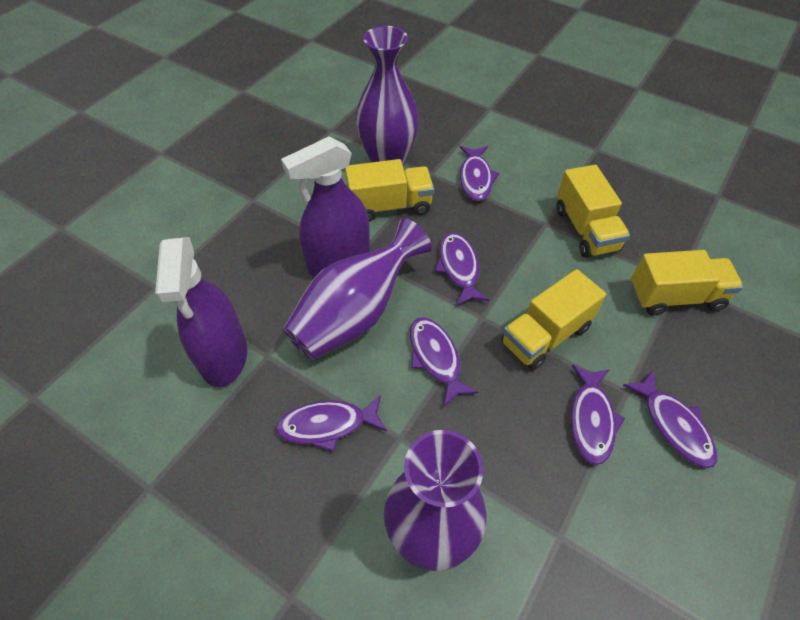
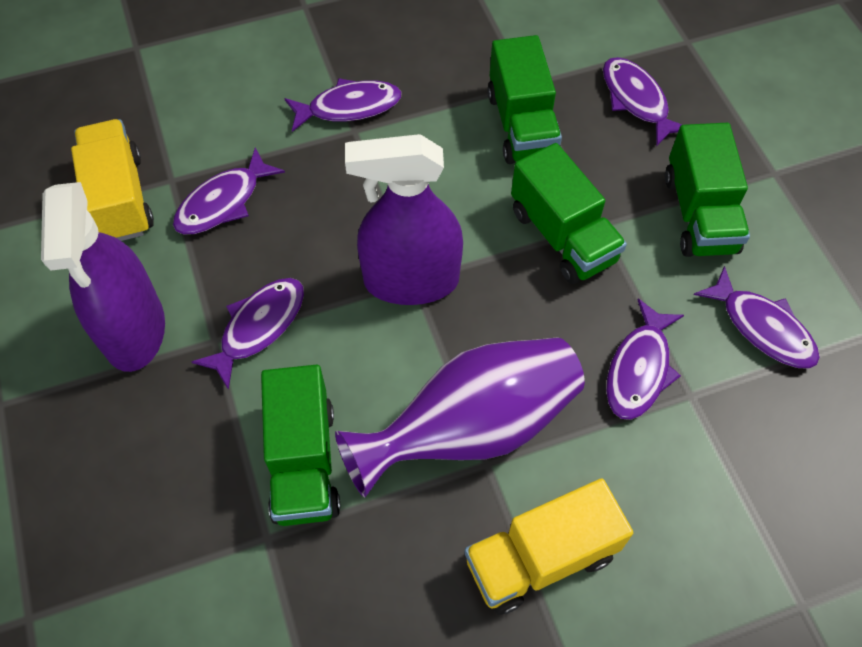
green truck: none = 0 -> [261,365,341,526] [487,35,562,164] [511,143,627,284] [665,123,750,257] = 4
purple vase: [283,218,432,360] [356,26,419,167] [384,430,487,571] = 3 -> [335,337,585,497] = 1
yellow truck: [345,159,434,222] [501,269,606,370] [556,165,630,258] [631,250,743,316] = 4 -> [71,119,154,241] [464,478,633,615] = 2

